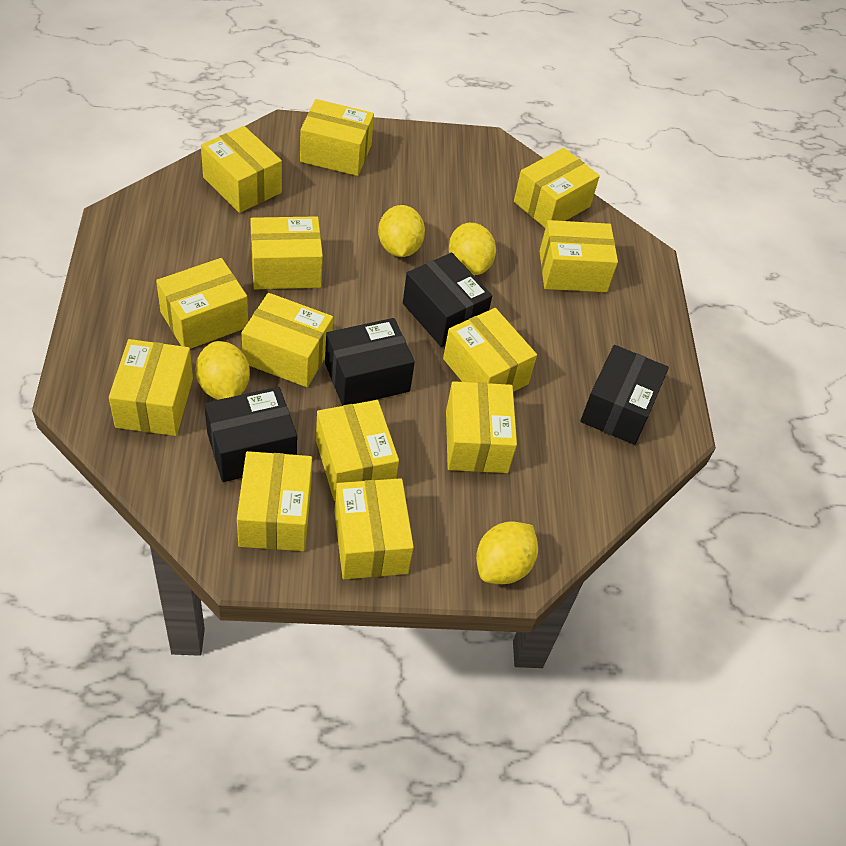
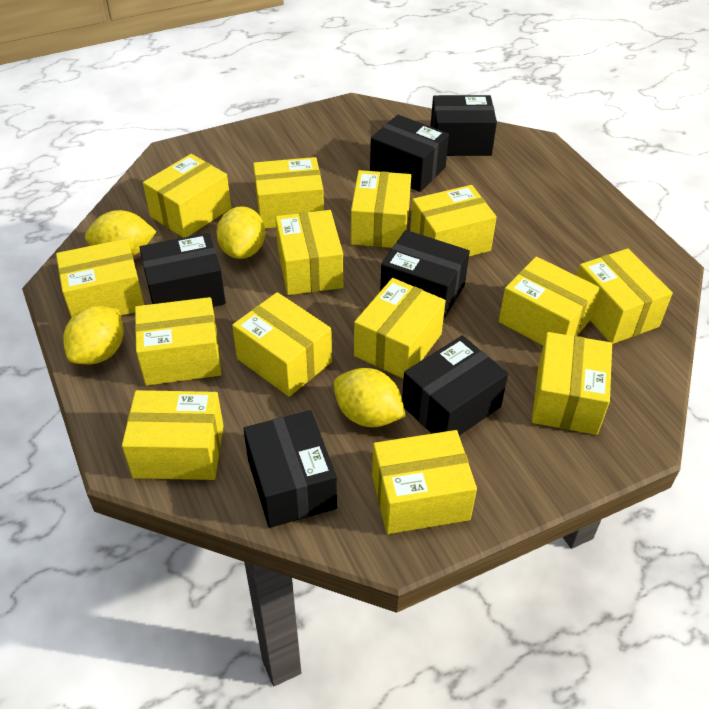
black box: [204,387,297,482] [325,318,415,406] [403,253,492,347] [580,345,669,445] = 4 -> [139,233,226,307] [243,410,337,528] [370,115,449,192] [380,230,470,320] [402,336,508,436] [430,95,497,156] = 6
yellow box: [109,339,193,436] [156,258,248,349] [201,126,282,213] [237,451,312,551] [242,293,333,387] [250,216,323,289] [300,99,374,176] [316,400,399,501] [334,478,414,579] [443,308,537,392] [446,381,517,473] [514,148,600,228] [539,220,618,292] = 13 -> [56,239,144,318] [122,390,224,480] [135,297,221,386] [143,154,231,238] [232,292,332,397] [253,157,324,229] [275,210,343,295] [351,170,411,248] [354,278,446,379] [372,430,477,534] [410,185,497,257] [499,257,600,345] [532,332,612,435] [577,248,673,344] = 14

